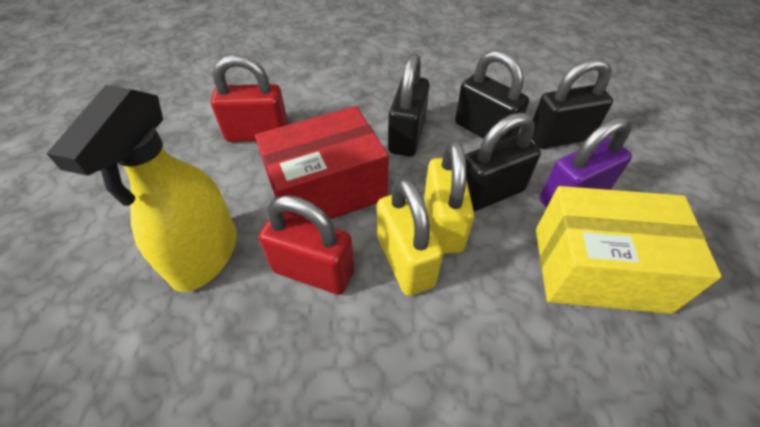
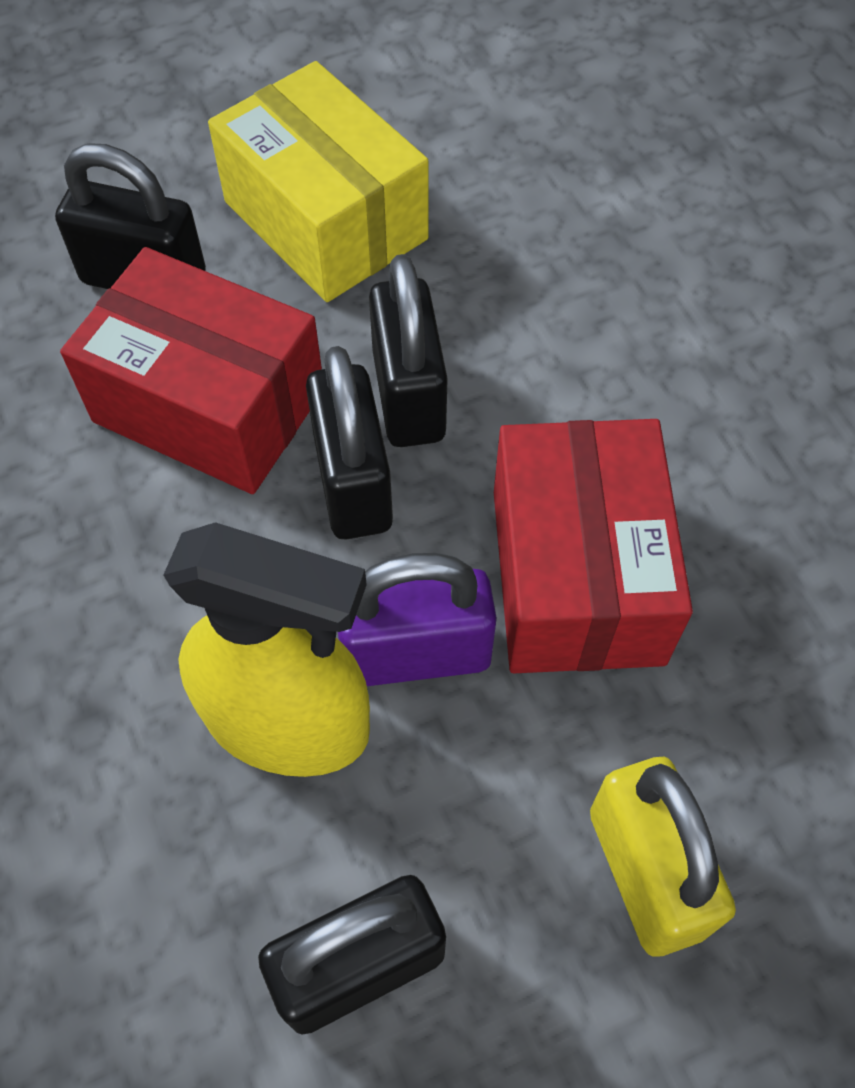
red box: [255,106,389,220] = 1 -> [60,247,322,494] [494,419,693,673] = 2
red padlock: [211,54,288,142] [259,195,354,295] = 2 -> none = 0
yellow padlock: [377,177,443,296] [424,140,474,254] = 2 -> [590,757,736,957] = 1

